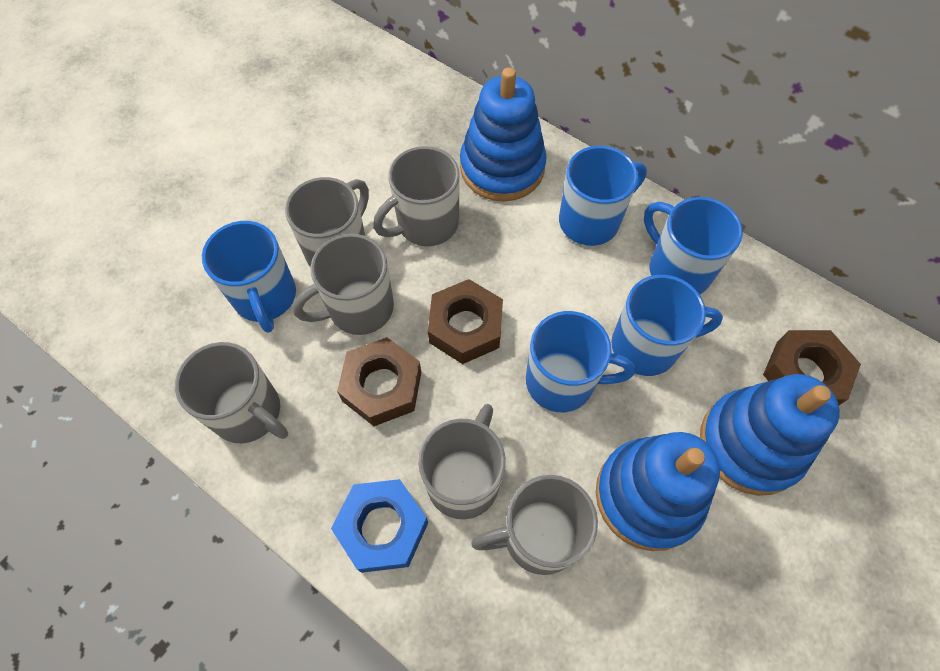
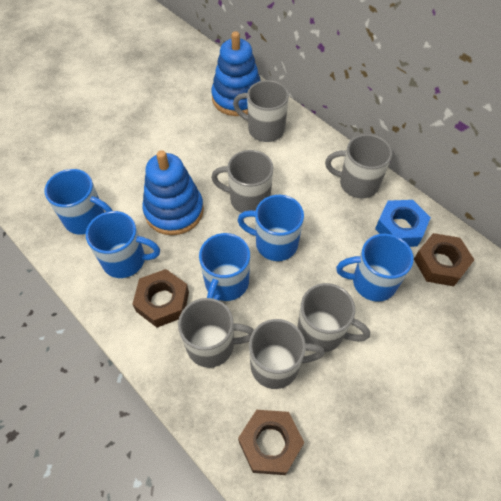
blue stacking toy: [460,68,547,202] [596,432,720,551] [700,374,840,496] = 3 -> [142,150,204,235] [211,31,260,116] = 2

